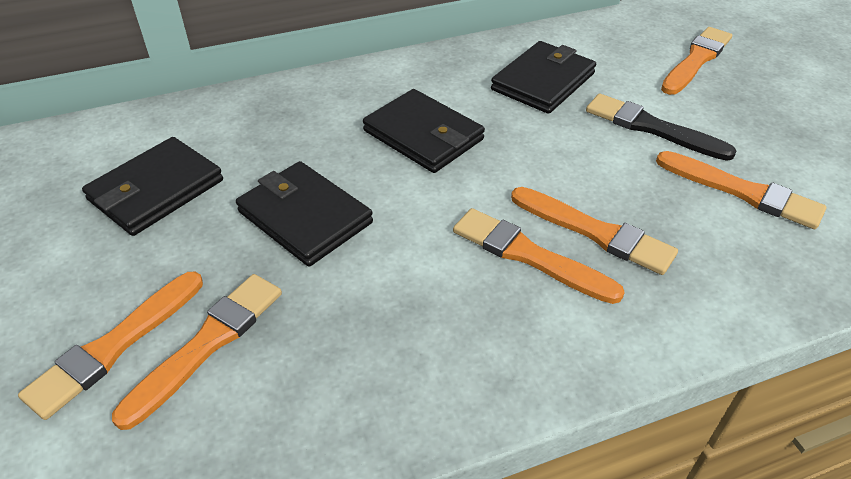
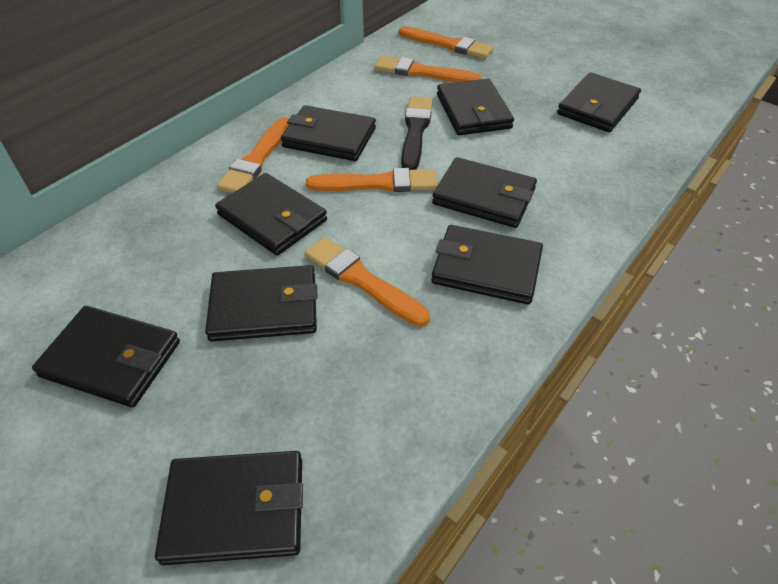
black wallet: [82,137,223,236] [236,161,373,267] [363,89,485,173] [491,41,596,114] = 4 -> [32,306,180,407] [155,451,303,565] [205,265,318,341] [215,173,327,255] [281,105,376,161] [431,225,543,305] [432,157,537,228] [437,79,514,135] [557,72,641,132] = 9
orange brush: [18,272,203,420] [112,274,282,430] [453,208,625,304] [511,187,678,275] [656,151,827,229] [661,27,732,95] = 6 -> [217,117,290,193] [305,237,430,327] [306,168,438,192] [375,56,481,82] [399,26,494,59] = 5

